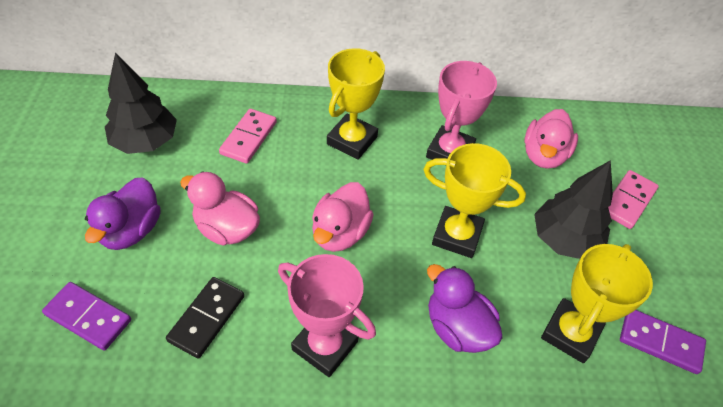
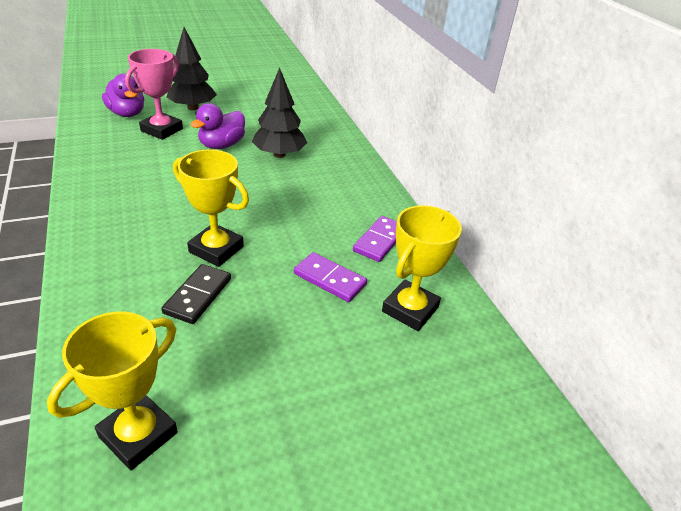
pink domino: [219,109,277,164] [608,170,659,229] = 2 -> none = 0
pink duck: [180,172,260,246] [312,182,374,252] [525,109,578,169] = 3 -> none = 0
pink trophy: [278,254,376,377] [426,61,497,160] = 2 -> [125,49,183,140] = 1

